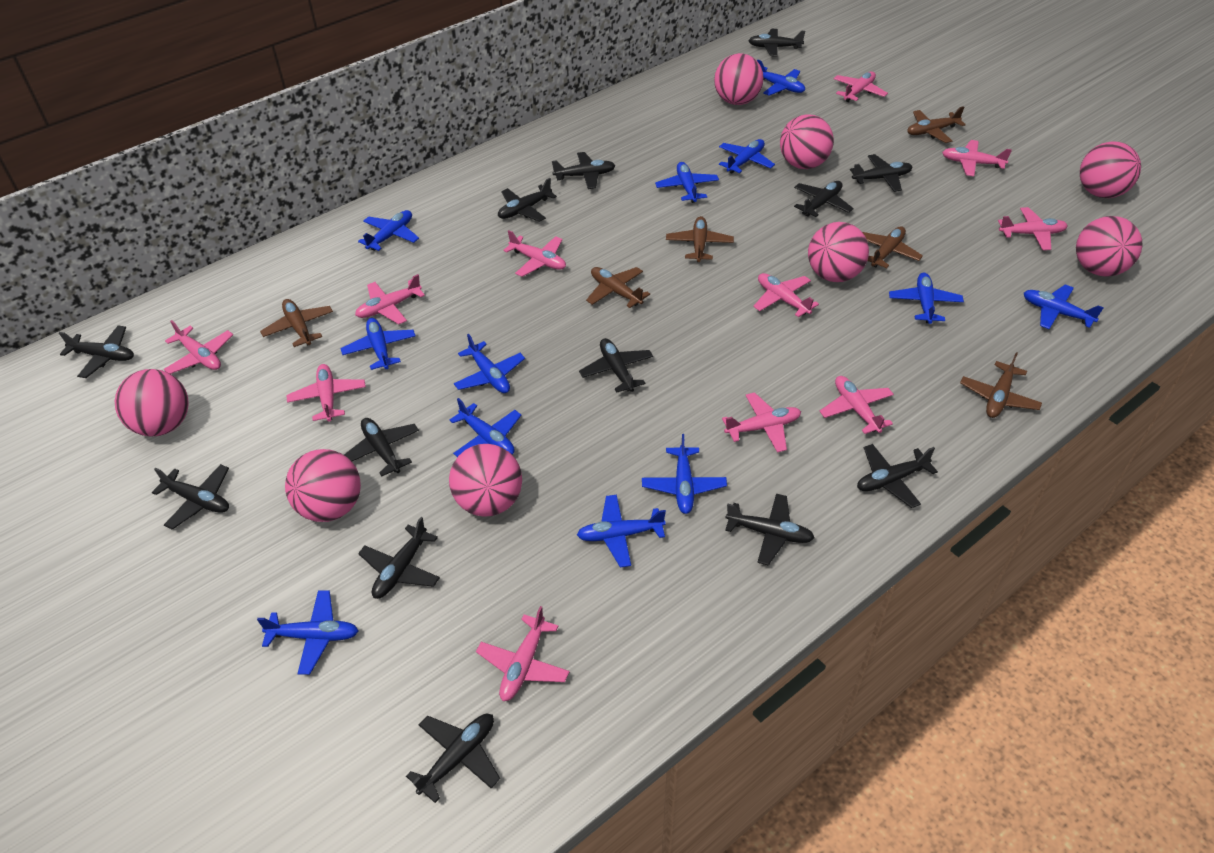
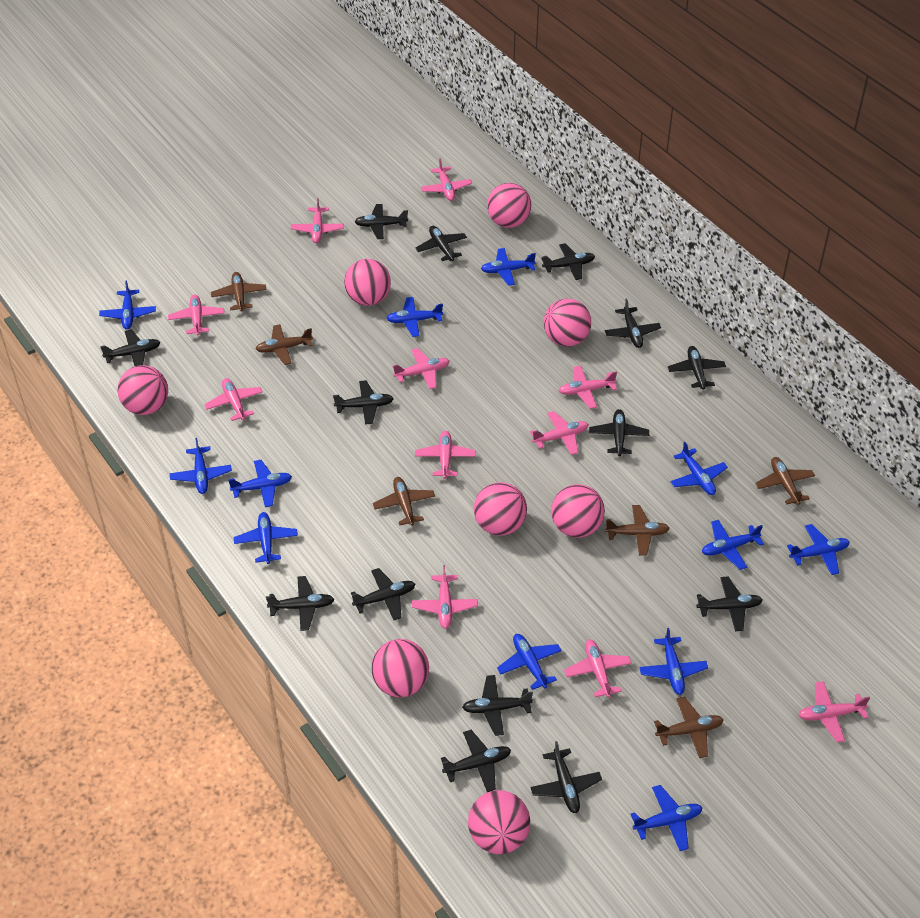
black plane: [59,325,134,378] [152,464,229,529] [344,418,419,476] [358,517,440,599] [406,714,500,803] [498,178,557,222] [552,152,616,189] [579,338,653,393] [725,494,814,566] [748,29,805,57] [794,181,854,217] [850,154,912,192] [857,444,938,508] = 13 -> [100,329,160,366] [266,576,335,631] [333,380,394,424] [351,568,415,620] [355,204,408,239] [416,226,467,261] [441,730,511,792] [462,675,533,736] [530,741,602,813] [541,243,595,280] [589,409,649,456] [605,298,661,348] [668,346,726,390] [696,576,763,631] = 14

